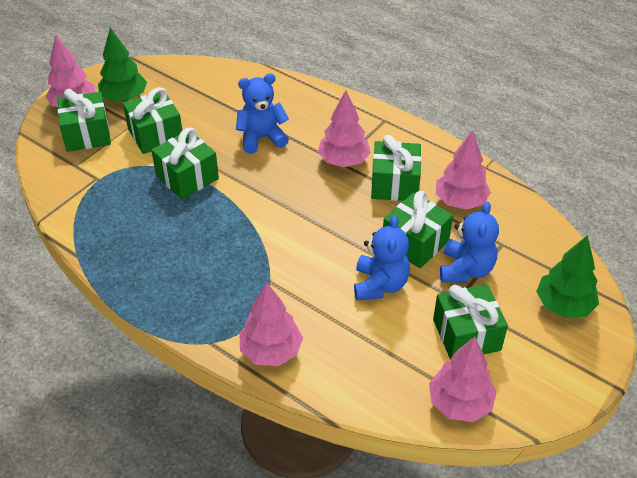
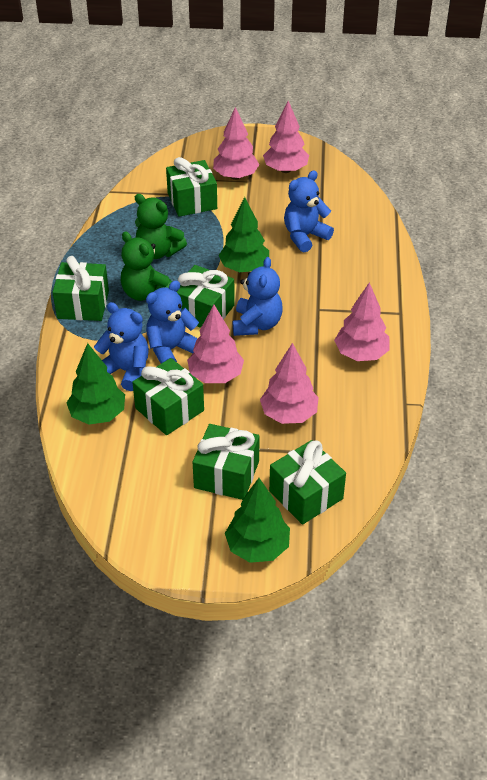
blue teddy bear: [236,74,289,154] [354,215,410,301] [440,202,499,282] = 3 -> [94,302,149,391] [146,280,199,364] [233,257,283,336] [284,171,334,252] = 4
green teddy bear: none = 0 -> [121,231,172,301] [135,194,187,259] = 2
green tree: [98,28,147,102] [536,235,599,318] = 2 -> [67,343,125,425] [219,197,269,273] [225,478,290,563] = 3

